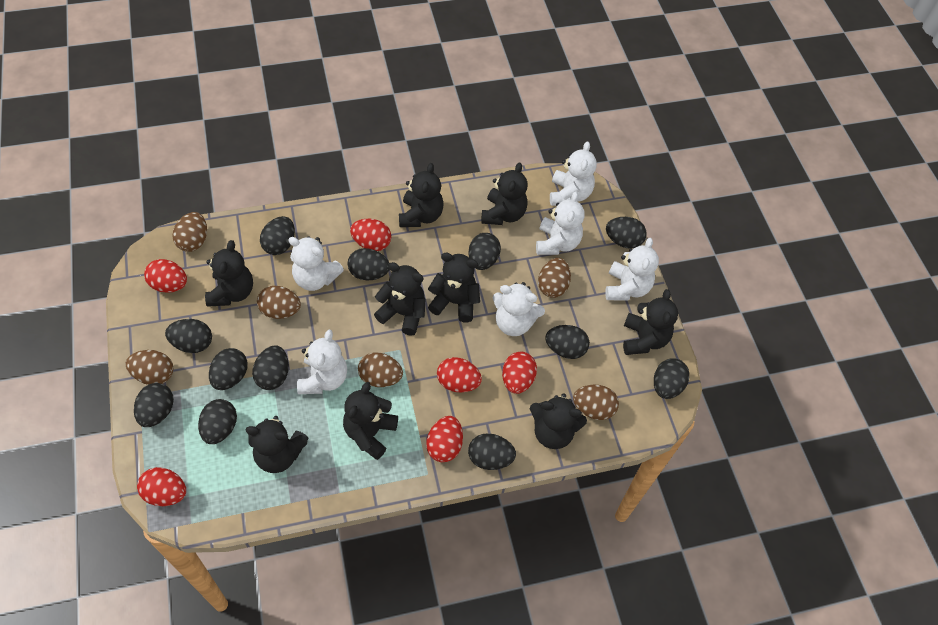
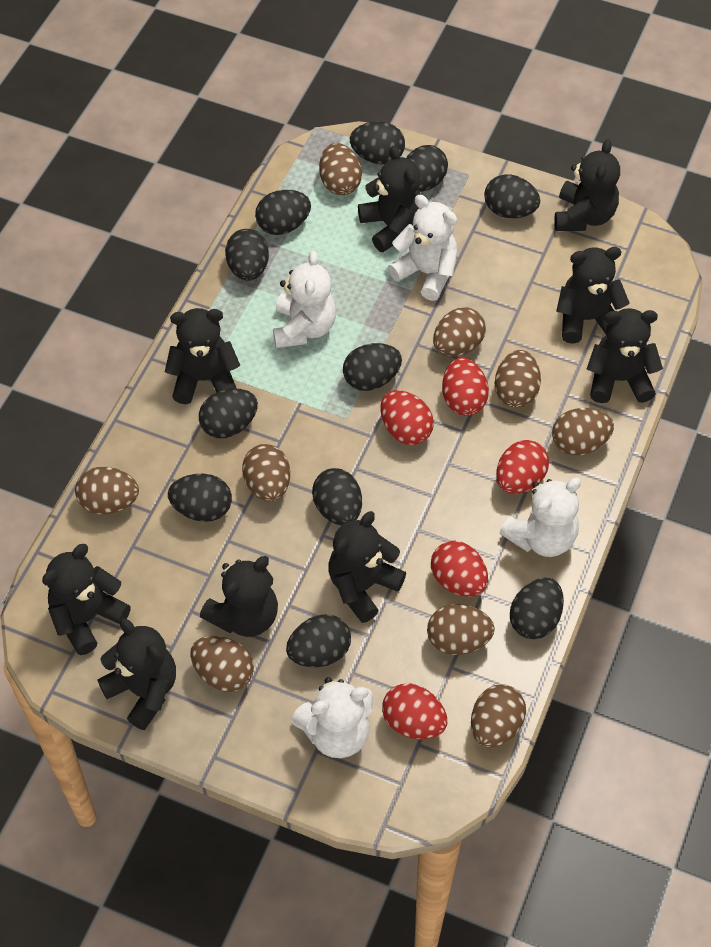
black egg: [134,383,174,427] [165,319,212,353] [198,399,237,444] [209,348,248,390] [252,345,289,390] [260,216,295,255] [348,248,390,280] [468,233,501,270] [468,433,516,470] [545,325,590,359] [606,217,647,249] [654,358,690,399] = 12 -> [168,474,232,522] [199,388,258,438] [225,229,269,281] [255,190,311,235] [286,614,351,667] [312,468,362,525] [343,343,402,391] [350,122,405,164] [406,145,448,192] [484,174,540,218] [510,577,564,639] = 11
brown egg: [125,350,173,385] [173,212,207,252] [257,286,301,319] [358,352,403,387] [538,258,571,298] [573,385,619,420] = 6 -> [75,467,139,514] [190,636,254,692] [242,444,290,502] [319,143,362,195] [427,604,495,655] [433,308,486,356] [471,684,526,748] [495,350,541,408] [552,408,614,455] = 9
red egg: [137,467,186,506] [144,259,187,293] [350,219,391,251] [426,416,463,462] [437,357,482,392] [502,352,537,394] = 6 -> [380,390,434,445] [382,684,447,739] [431,541,488,597] [442,357,489,416] [496,440,549,494] = 5
white teddy bear: [288,236,344,291] [297,330,347,394] [493,282,545,336] [536,191,584,255] [550,141,597,206] [605,238,659,300] = 6 -> [273,251,336,348] [291,677,373,758] [388,195,458,301] [499,478,581,557] = 4

